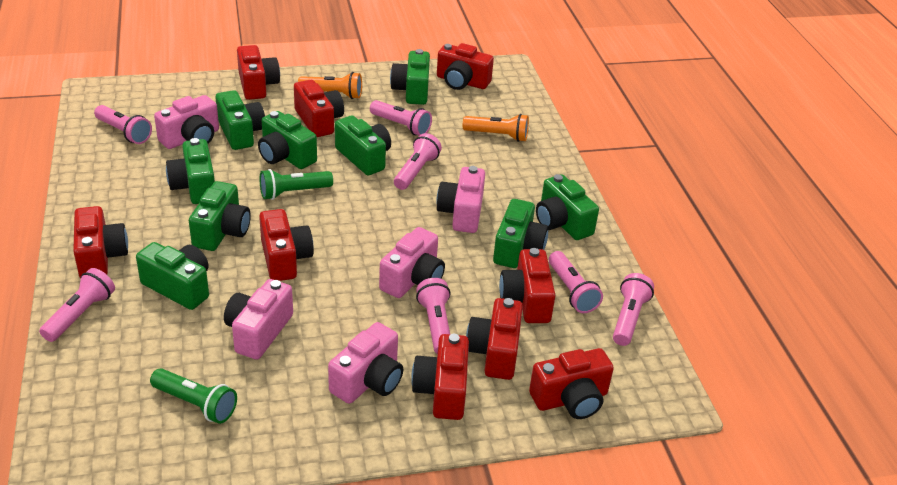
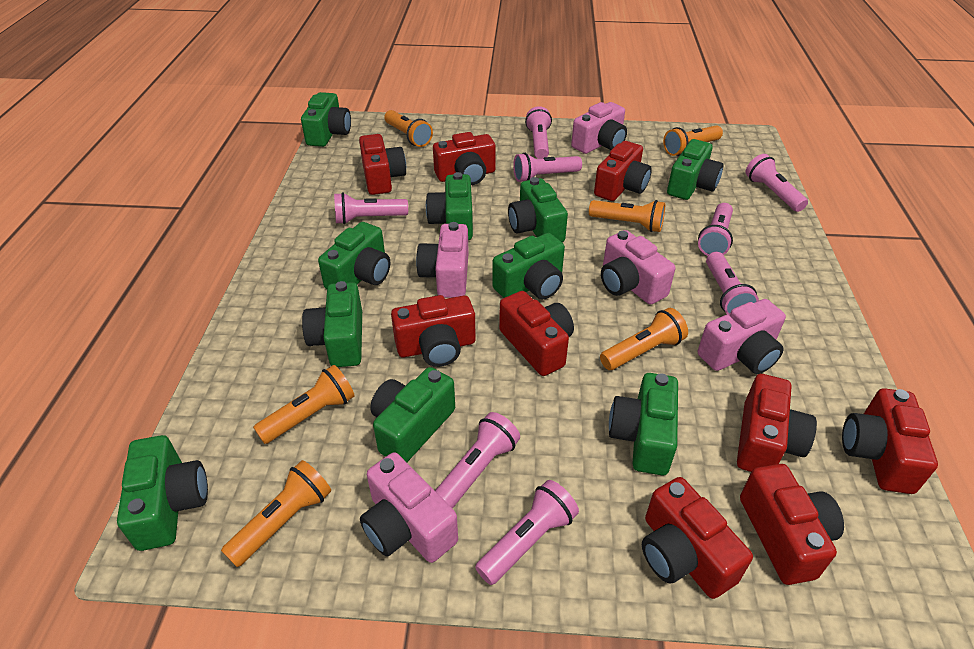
green camera: [136,242,209,310] [166,138,215,204] [189,181,251,251] [215,90,265,150] [258,111,317,169] [335,115,391,175] [390,49,430,105] [493,199,549,268] [536,174,599,240] = 9 -> [117,435,208,551] [301,92,351,147] [302,281,362,367] [318,222,390,289] [370,367,455,462] [426,172,473,240] [492,233,565,300] [508,177,568,242] [609,373,678,476] [667,139,724,200] = 10
green flashlight: [150,368,237,424] [260,169,333,200] = 2 -> none = 0
orange flashlight: [298,72,362,99] [463,114,529,142] = 2 -> [221,460,331,567] [253,365,355,444] [384,110,433,147] [589,200,665,232] [600,308,688,370] [663,125,723,156] = 6
pink flashlight: [39,268,115,342] [94,105,152,144] [370,100,432,136] [394,133,442,190] [416,278,451,354] [549,251,603,313] [613,273,654,346] = 7 -> [334,192,408,224] [435,412,520,509] [475,480,579,585] [513,153,582,182] [525,106,552,159] [698,203,733,256] [706,252,759,314] [746,154,808,212] = 8

